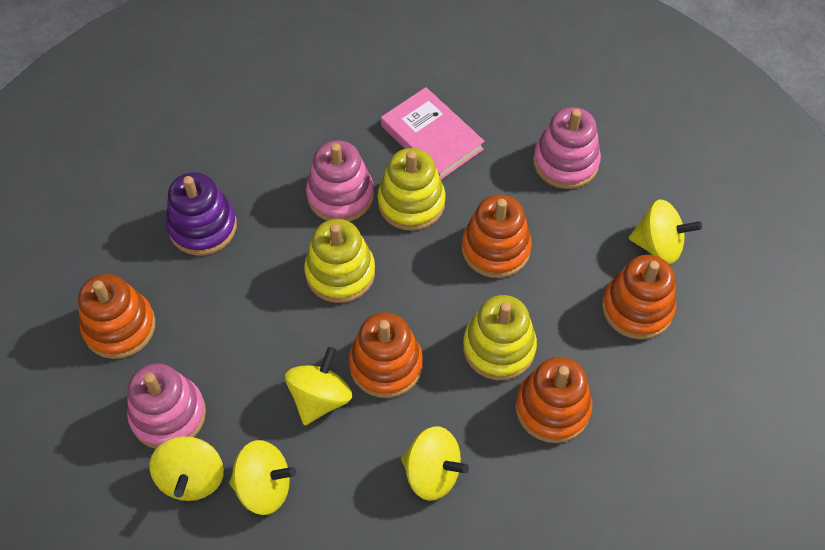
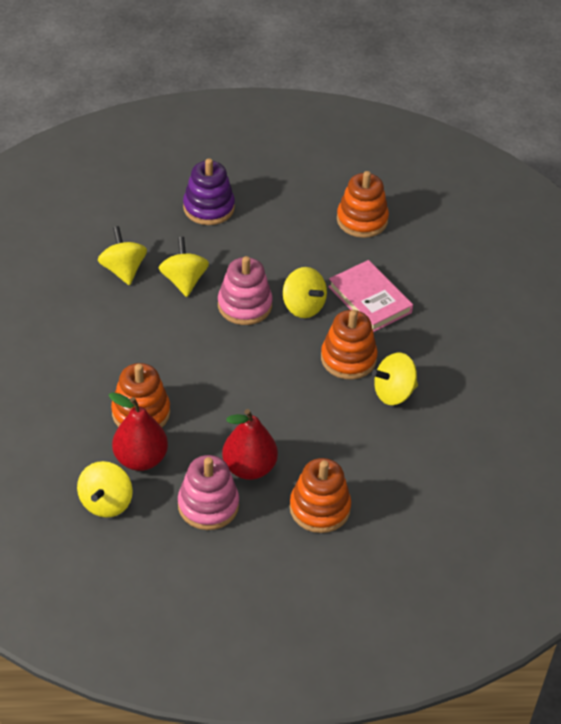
orange stacking toy: [78,274,156,359] [349,312,423,398] [462,194,532,278] [516,357,592,443] [602,255,676,340] = 5 -> [111,363,170,427] [289,458,351,533] [321,310,378,380] [337,171,389,238] = 4
pink stacking toy: [127,363,206,449] [306,140,374,222] [533,107,601,189] = 3 -> [178,455,239,530] [218,256,273,325] = 2
red pear: none = 0 -> [108,392,168,471] [222,409,278,480] = 2
yellow stacking toy: [304,219,375,303] [378,148,445,231] [463,295,537,380] = 3 -> none = 0

